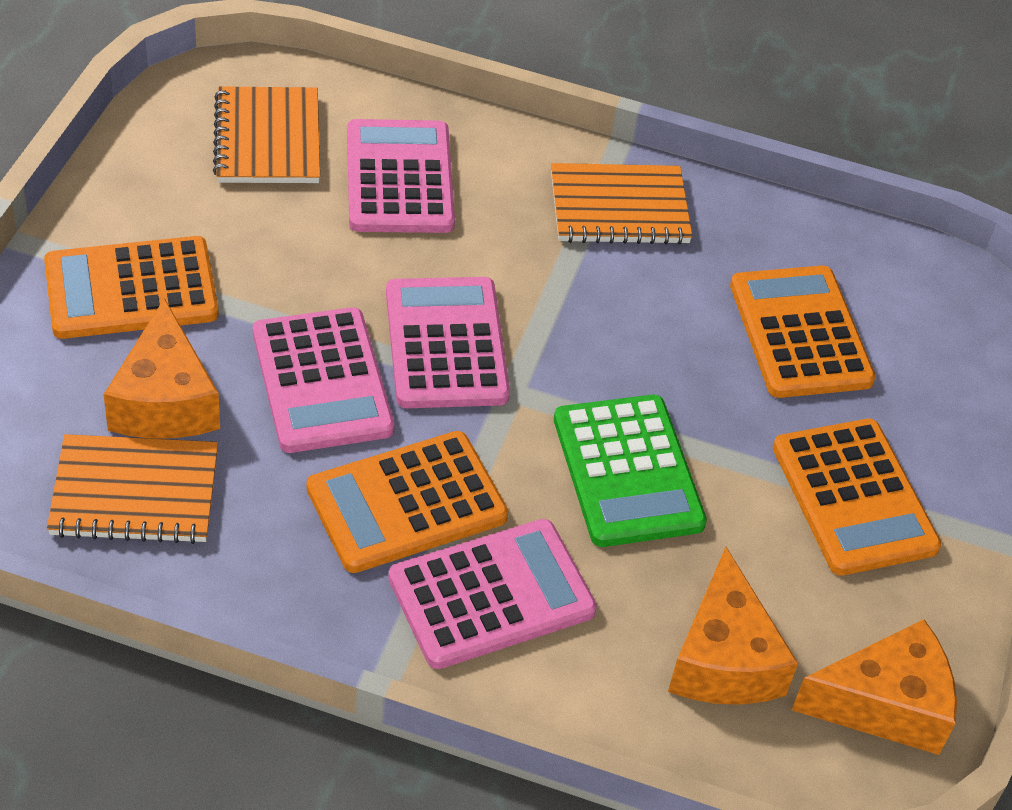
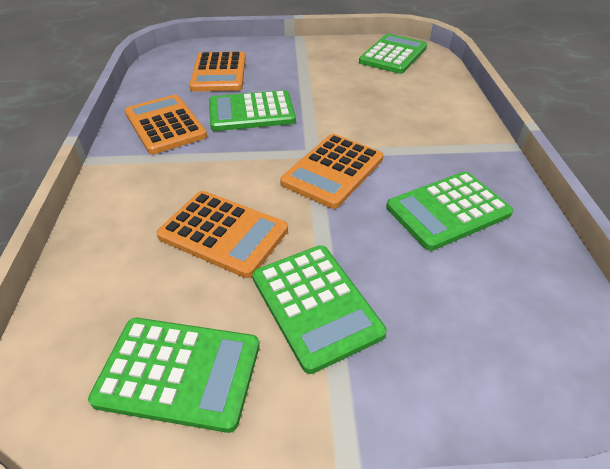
green calculator: [554,394,707,547] = 1 -> [88,318,259,433] [209,90,296,131] [252,245,387,374] [359,34,427,74] [386,172,513,251] = 5
orange cheese: [104,298,220,439] [668,547,798,705] [792,619,957,755] = 3 -> none = 0
orange notebook: [47,434,218,544] [213,86,320,183] [551,163,693,245] = 3 -> none = 0
pink calculator: [253,307,395,453] [347,119,455,233] [386,277,510,408] [388,519,597,669] = 4 -> none = 0

